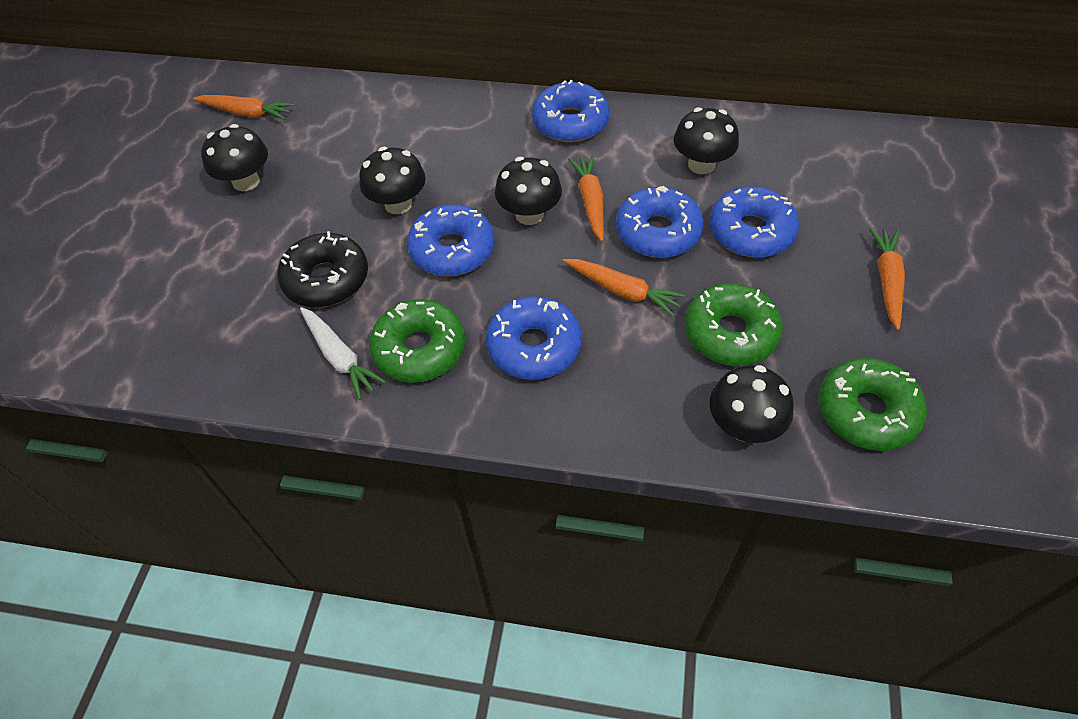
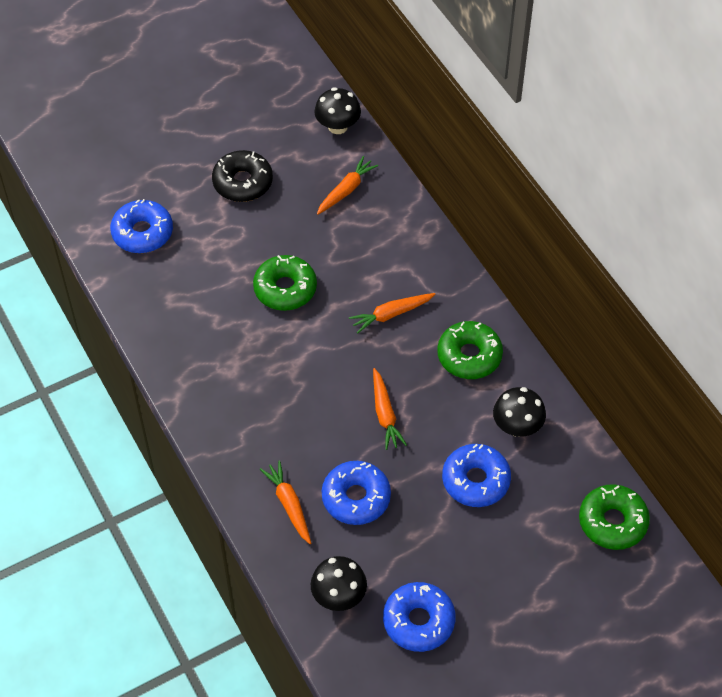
black mushroom: [201,124,268,191] [359,147,426,214] [495,157,562,225] [674,107,739,174] [710,365,794,443] = 5 -> [311,556,367,611] [314,87,361,134] [493,387,546,437] = 3
blue donut: [407,204,494,277] [486,296,582,380] [532,80,609,142] [616,186,704,258] [709,186,799,258] = 5 -> [110,199,173,253] [322,461,391,525] [383,582,456,652] [442,444,511,507] = 4
white carrot: [300,307,386,400] = 1 -> none = 0

